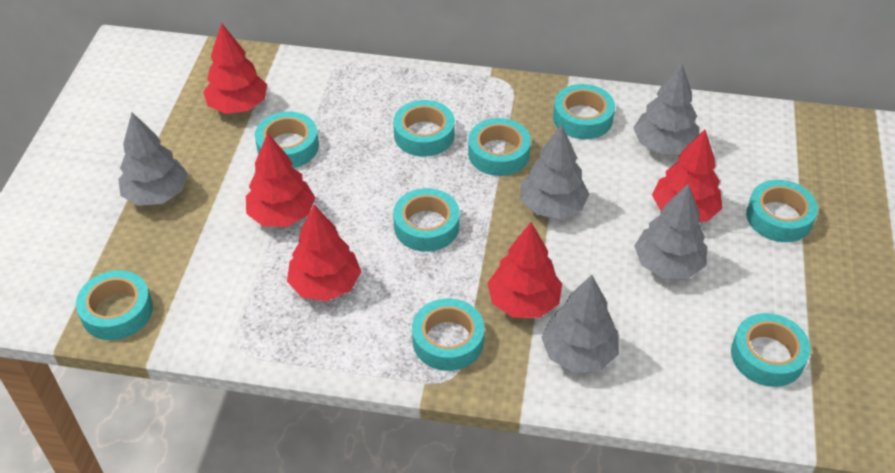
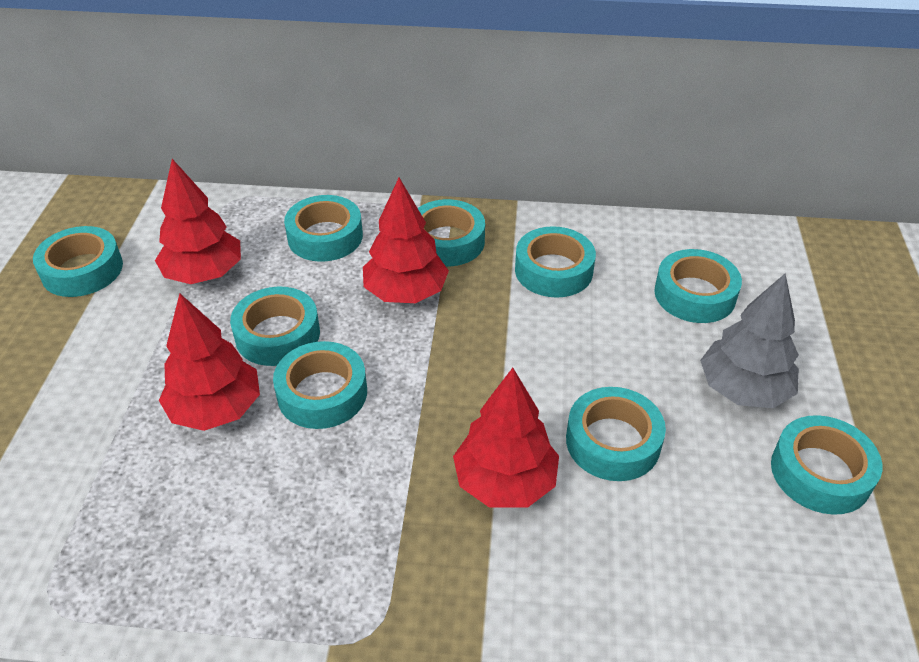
grey tree: [118,112,188,206] [520,124,590,219] [541,275,619,373] [633,63,699,154] [634,183,707,278] = 5 -> [700,274,799,408] = 1
red tree: [203,23,267,114] [246,133,315,227] [287,205,361,301] [487,222,562,318] [652,129,722,222] = 5 -> [155,159,241,284] [159,294,260,431] [363,178,449,303] [453,368,559,508] = 4

